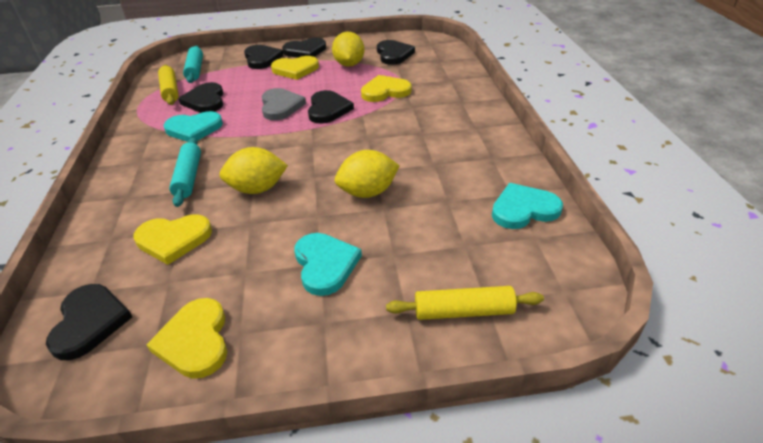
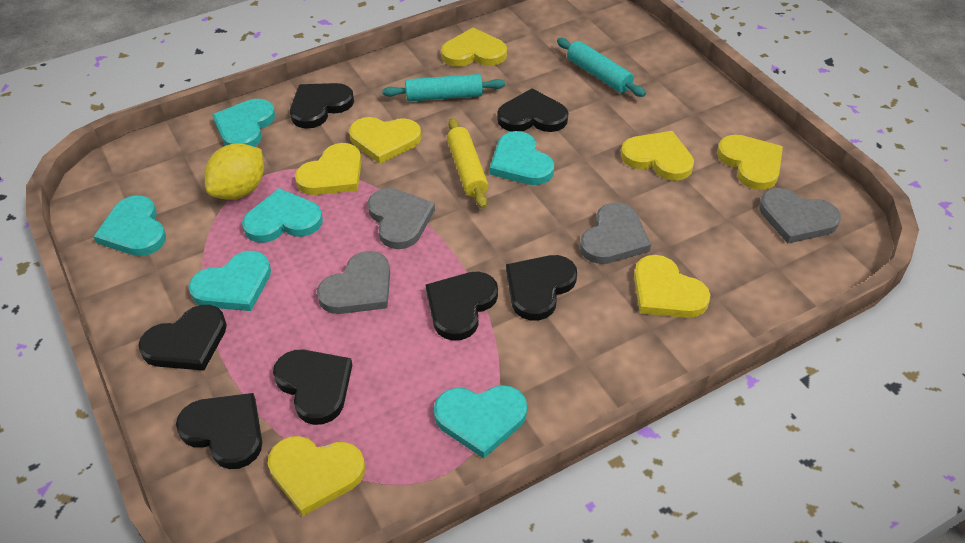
black heart: [46,284,132,360] [178,82,223,113] [244,45,283,69] [282,38,326,58] [308,90,354,124] [377,40,415,65] = 6 -> [138,305,227,371] [176,393,262,469] [273,349,352,425] [290,83,354,129] [426,271,498,341] [497,88,568,132] [506,255,577,321] = 7
grey heart: [262,88,306,120] = 1 -> [317,251,390,314] [368,188,435,249] [580,203,651,264] [759,188,841,243] = 4
turquoise heart: [164,111,223,142] [294,233,362,296] [492,183,563,229] = 3 -> [93,196,166,256] [188,251,271,311] [212,99,276,147] [242,188,323,242] [434,385,527,459] [490,131,554,185] = 6
yellow heart: [134,214,212,265] [146,298,227,379] [271,56,319,80] [361,75,412,102] = 4 -> [268,436,365,516] [295,143,362,195] [349,117,421,164] [441,28,507,67] [621,131,694,181] [634,255,710,318] [717,134,783,190] = 7
yellow lemon: [219,147,288,194] [332,32,365,67] [335,150,400,198] = 3 -> [205,144,264,200] = 1
yellow rolling pin: [158,65,179,105] [386,286,544,320] = 2 -> [447,118,489,209] = 1

